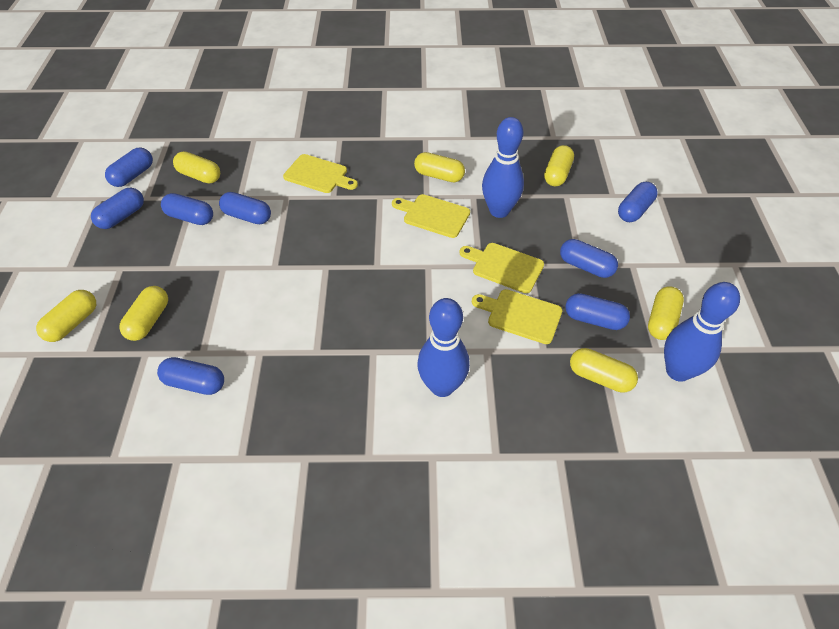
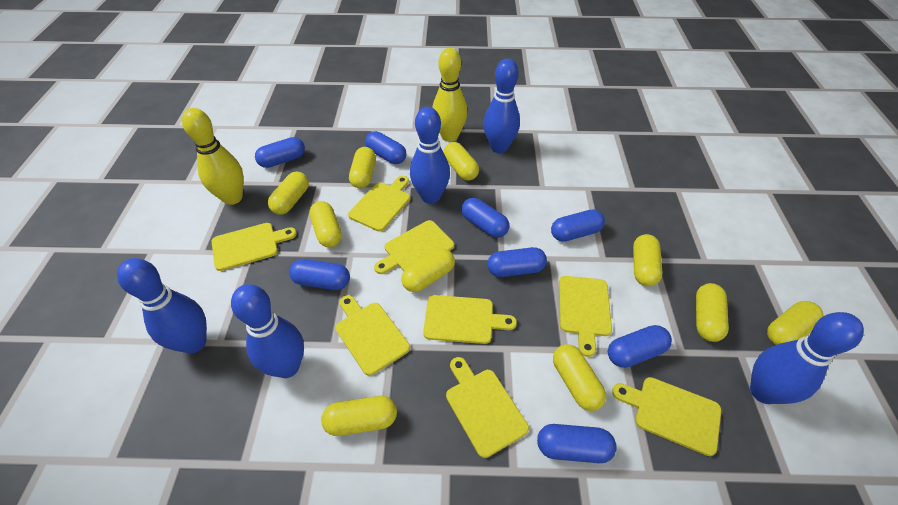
blue bowling pin: [417,298,470,397] [482,117,524,218] [664,282,740,382] = 3 -> [117,258,207,354] [231,284,304,378] [410,107,450,204] [483,59,520,153] [750,312,864,404] = 5
yellow bowling pin: none = 0 -> [182,108,244,205] [432,48,468,142] = 2
yellow capsule: [36,290,96,342] [119,286,168,341] [173,151,220,184] [414,152,465,182] [544,145,574,187] [570,348,638,393] [648,286,684,340] = 7 -> [268,172,309,215] [309,201,342,247] [321,396,397,436] [349,147,376,188] [401,248,455,292] [443,142,479,181] [553,344,606,411] [633,234,662,286] [696,283,729,342] [767,301,824,345] = 10
yellow cutting board: [283,154,358,193] [392,194,470,238] [459,243,544,293] [472,289,562,344] = 4 -> [212,223,297,271] [335,295,410,376] [348,176,410,231] [374,220,454,274] [423,295,517,344] [446,357,529,458] [559,276,612,357] [612,377,721,456] = 8

